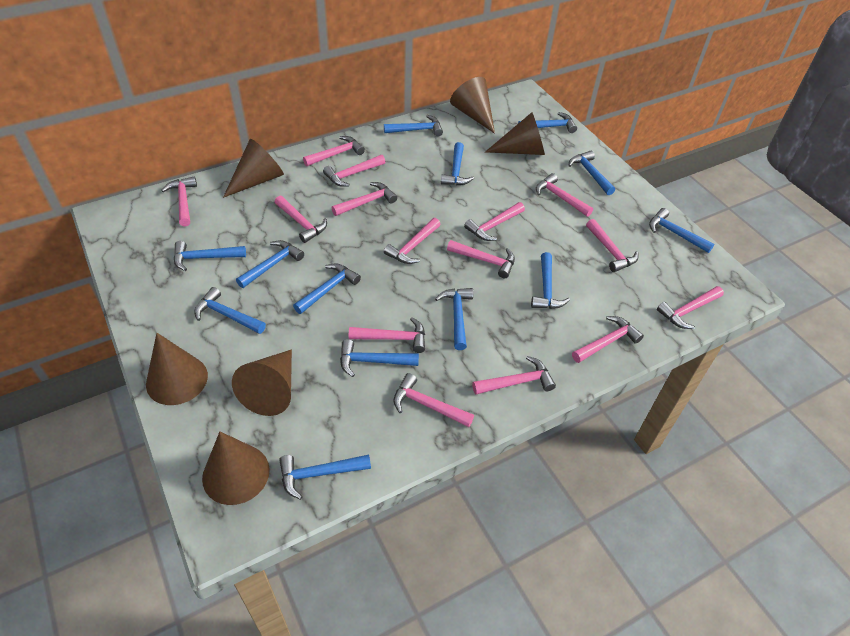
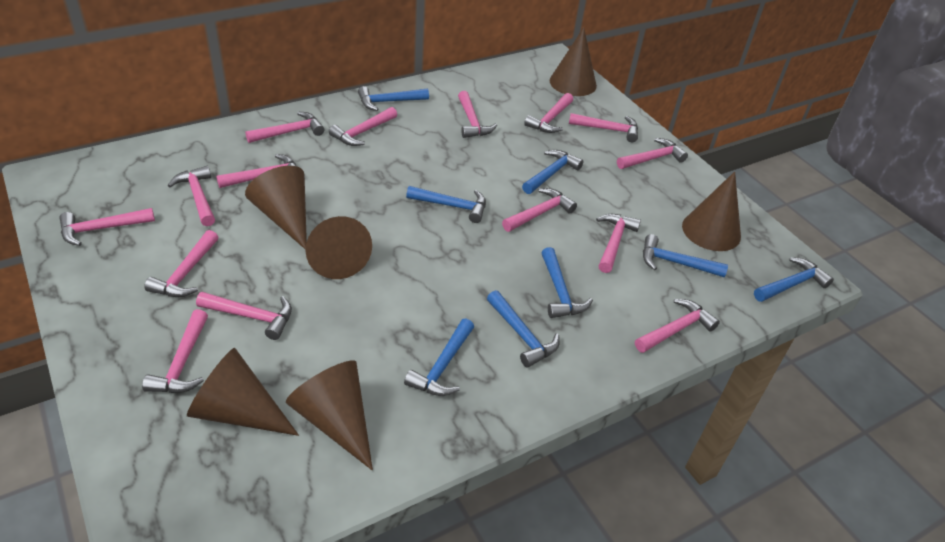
blue hammer: [174,241,246,271] [194,287,266,334] [236,240,304,288] [279,455,371,500] [293,263,361,314] [340,339,419,377] [384,115,443,136] [435,288,473,350] [441,142,474,185] [518,112,577,133] [531,252,570,309] [568,150,615,195] [649,208,714,253] = 13 -> [358,86,429,111] [404,319,474,396] [406,186,486,223] [487,290,560,368] [522,150,583,194] [541,247,593,318] [643,234,728,277] [754,257,834,302] = 8

